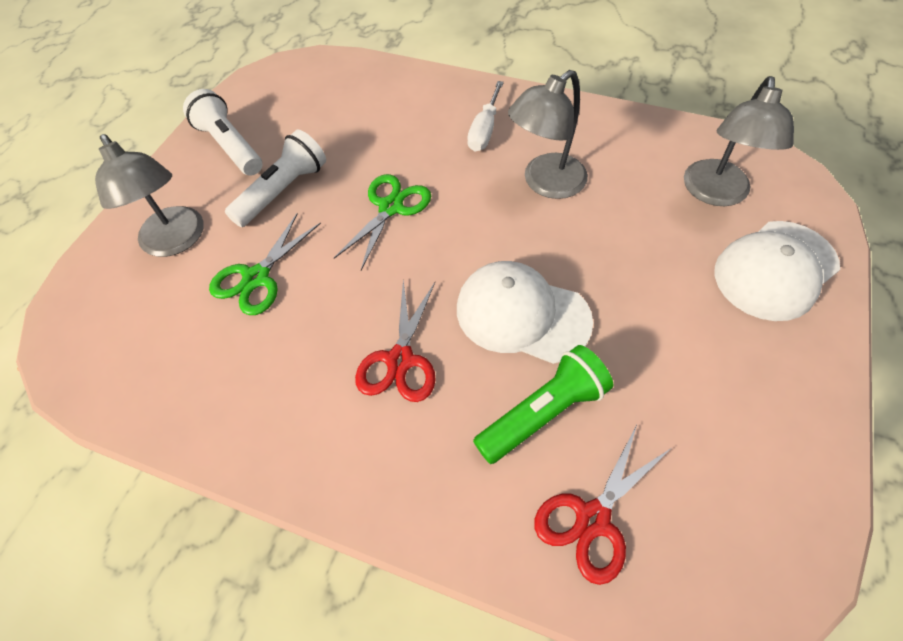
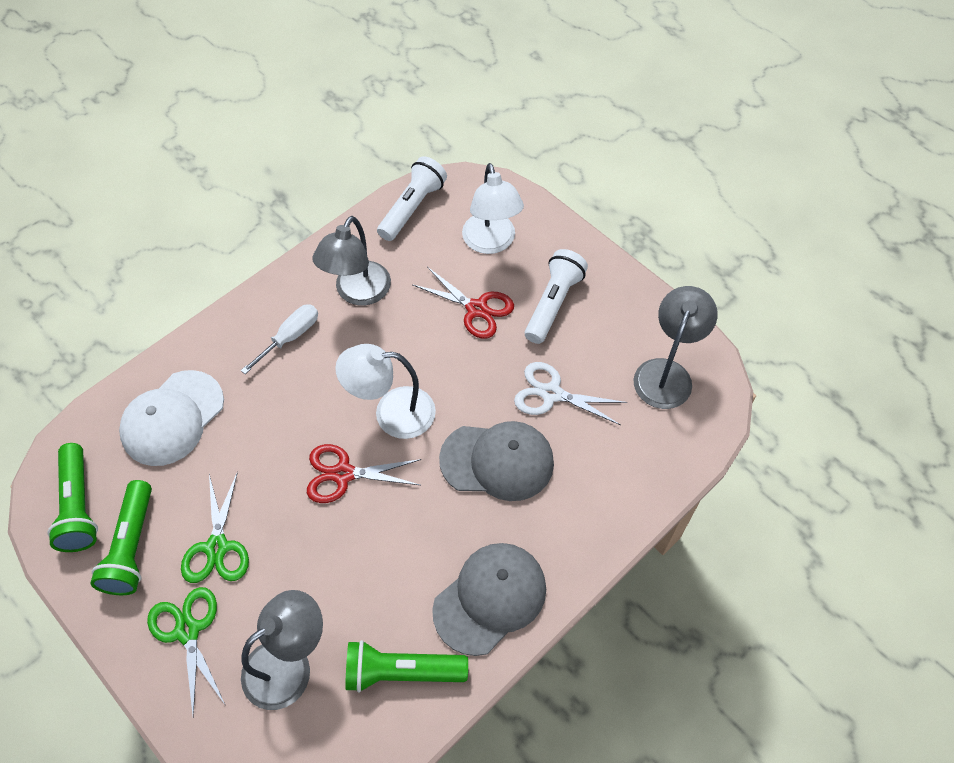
green flashlight: [473,345,614,464] = 1 -> [47,443,98,552] [91,480,152,595] [345,640,468,692] = 3
grey cap: none = 0 -> [432,543,546,656] [439,421,554,501] = 2
white cap: [457,261,593,364] [715,221,840,321] = 2 -> [119,370,224,466] = 1
white lamp: none = 0 -> [335,344,436,439] [462,163,524,254] = 2
white scissors: none = 0 -> [514,362,628,425] = 1

